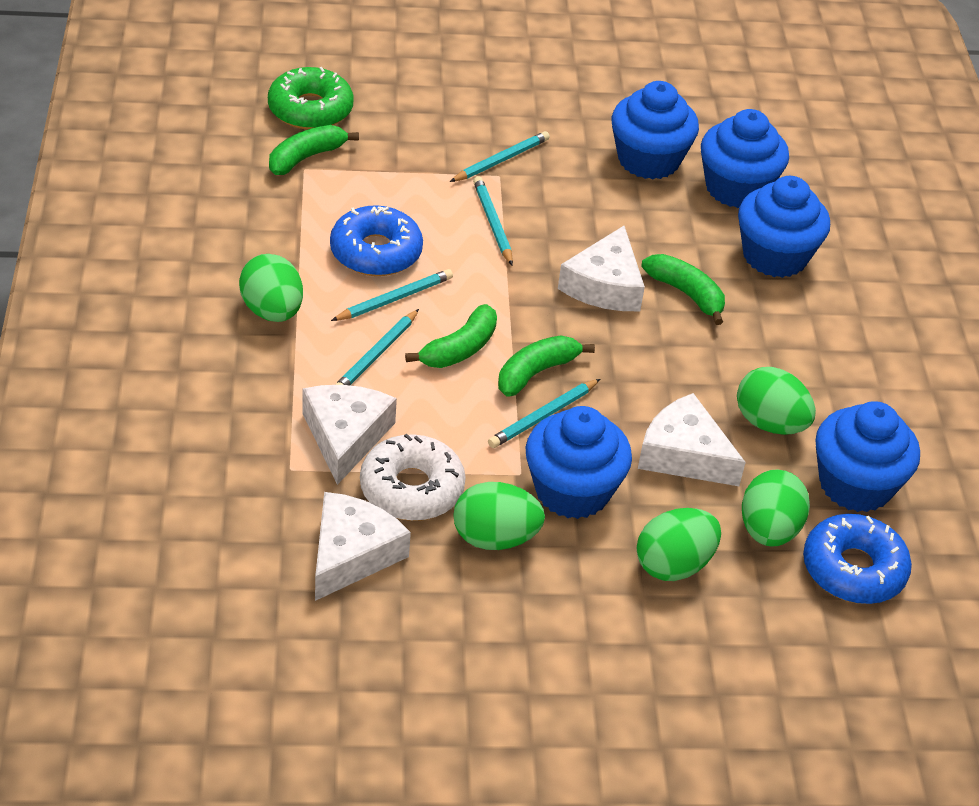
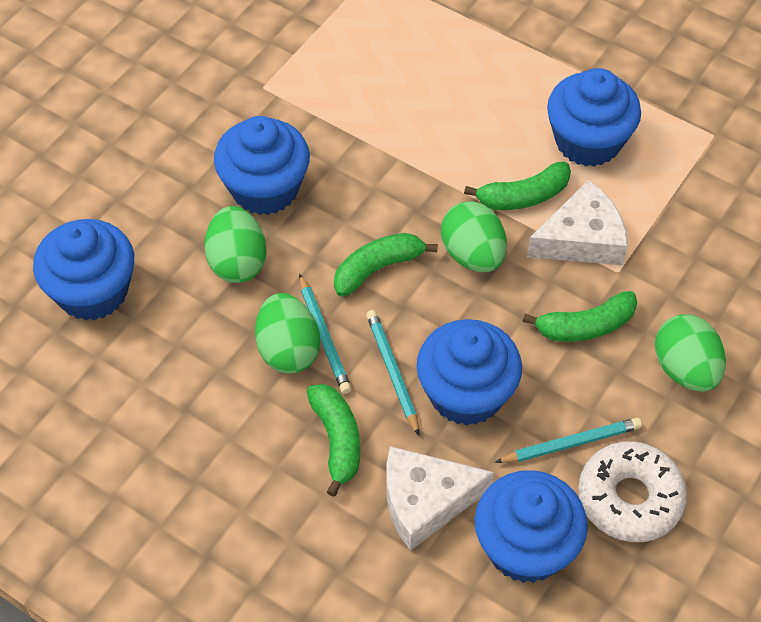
blue donut: [330,205,423,276] [803,514,912,604] = 2 -> none = 0
green donut: [268,67,354,130] = 1 -> none = 0
green egg: [239,254,303,322] [453,482,545,550] [637,508,721,581] [737,367,816,435] [742,469,810,547] = 5 -> [204,206,267,283] [255,293,320,374] [441,201,507,272] [655,314,726,392] = 4
turquoise pencil: [331,269,453,321] [335,309,419,385] [450,131,550,182] [473,176,513,265] [488,379,600,448] = 5 -> [299,274,352,394] [366,310,419,436] [495,418,642,463] = 3
white cheese: [302,385,397,485] [315,492,411,601] [558,226,645,311] [638,393,746,486] = 4 -> [386,446,494,551] [527,180,628,265] = 2

